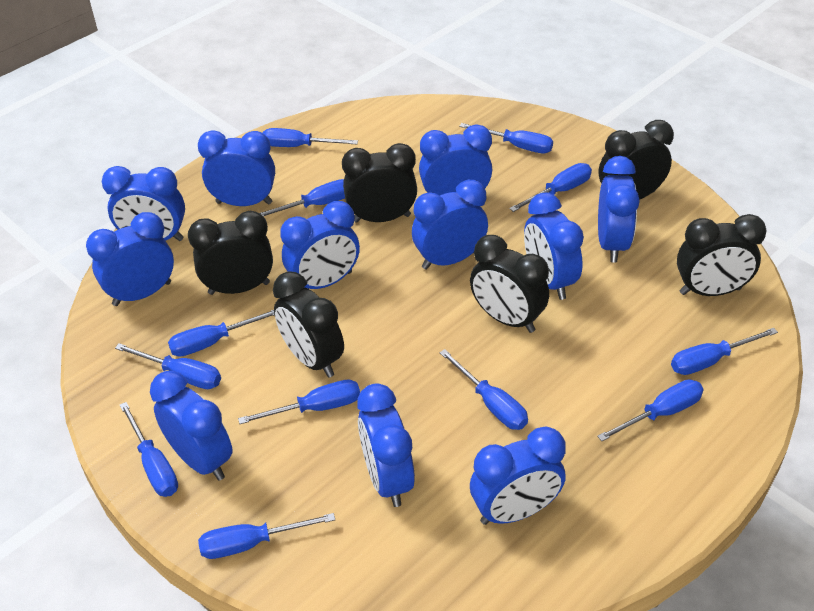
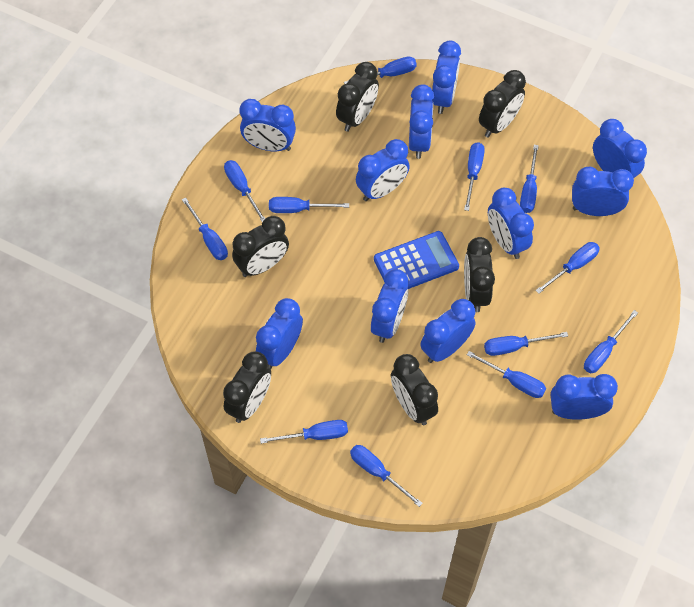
blue calculator: none = 0 -> [374,231,459,289] = 1

